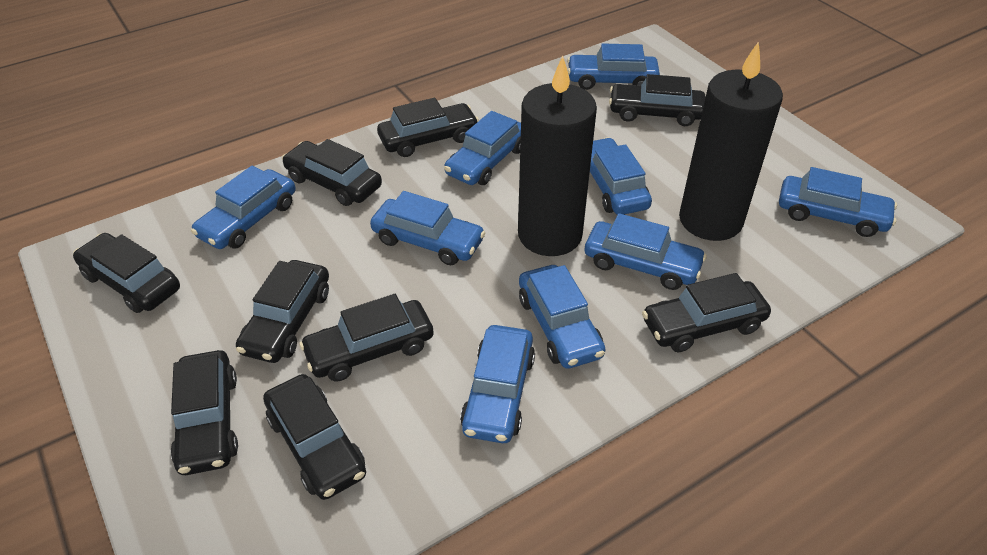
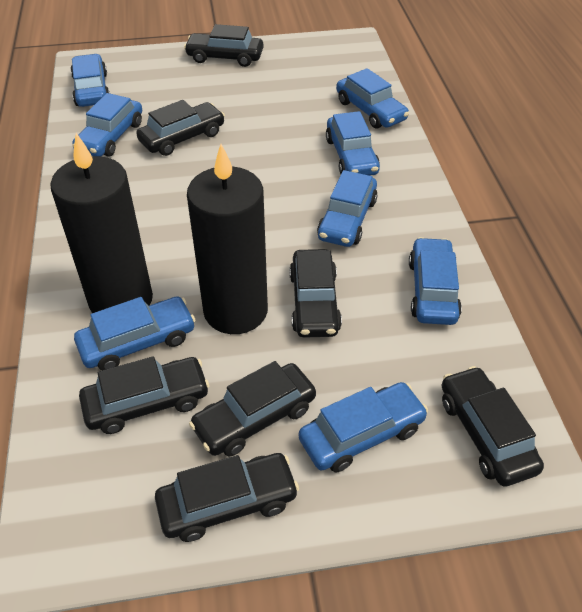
black car: [73,233,180,313] [170,350,238,475] [236,260,329,363] [263,374,366,500] [282,139,382,206] [299,294,434,382] [377,98,479,157] [609,74,706,126] [642,273,771,352] = 9 -> [79,356,210,434] [136,100,225,156] [155,453,299,542] [184,24,263,67] [189,361,316,457] [289,249,342,338] [442,366,544,487] = 7
blue car: [191,166,296,249] [370,191,486,265] [444,111,521,185] [460,325,535,443] [519,265,606,369] [567,43,660,90] [585,213,707,290] [590,137,652,215] [779,167,897,237] = 9 -> [70,54,110,107] [72,93,142,157] [74,296,196,370] [299,382,428,473] [317,170,378,247] [326,111,380,176] [336,68,409,129] [409,237,462,325] = 8

